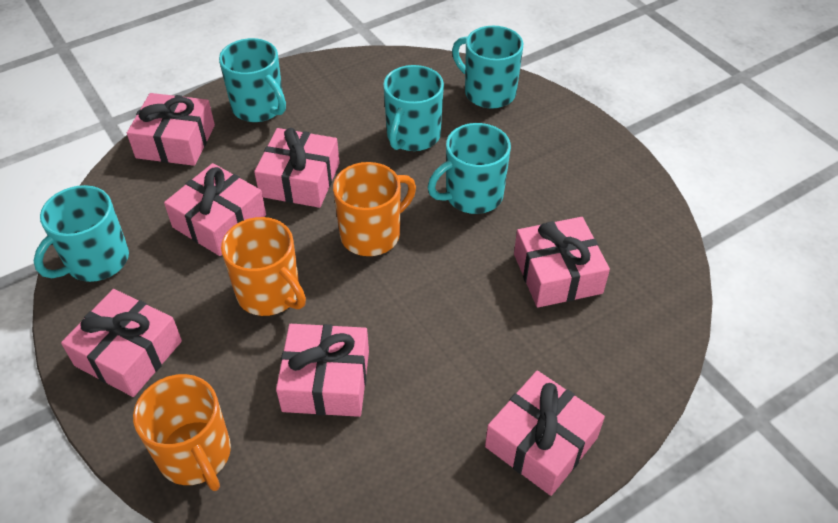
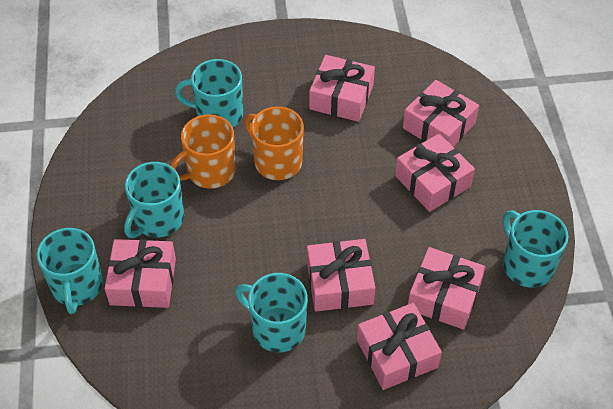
orange mug: [133,374,231,491] [221,217,306,316] [333,162,416,256] = 3 -> [170,114,236,189] [244,106,304,180] = 2

